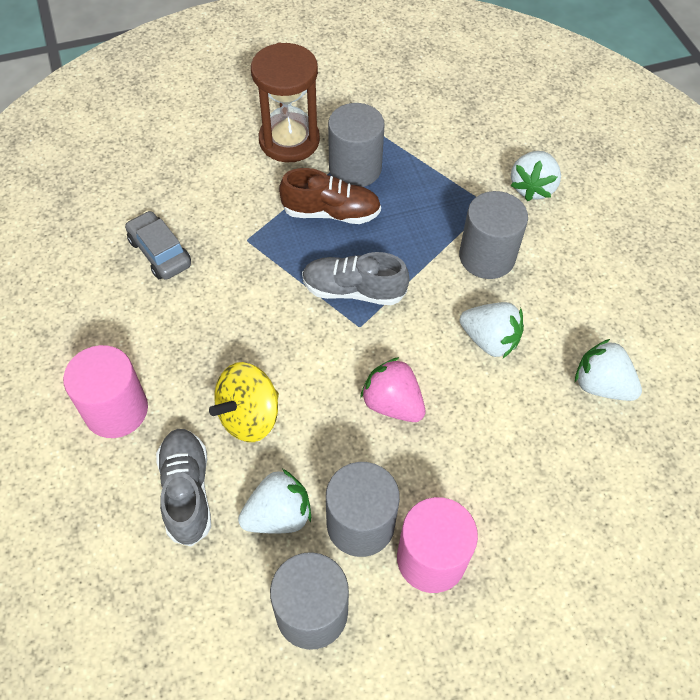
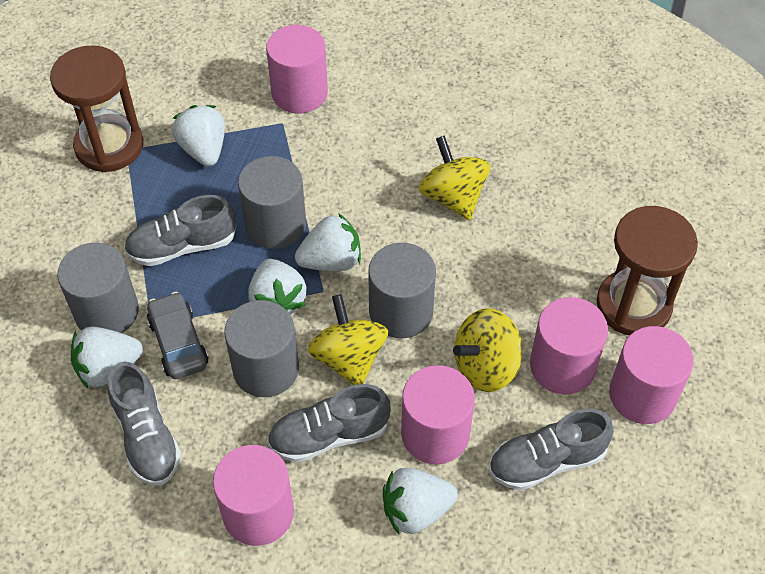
brown hourglass: [251,43,320,163] = 1 -> [50,45,143,172] [596,206,698,336] = 2
brown shoe: [279,168,381,224] = 1 -> none = 0
grey shoe: [156,429,211,546] [302,252,410,305] = 2 -> [108,361,181,486] [124,195,236,266] [267,384,391,462] [489,409,614,490] = 4
pink cylinder: [63,345,148,438] [397,497,478,593] = 2 -> [213,445,294,546] [266,25,328,113] [401,365,475,464] [530,297,608,394] [609,326,694,424] = 5
pink strawberry: [360,357,425,422] = 1 -> none = 0
white strawberry: [238,469,311,534] [460,302,524,358] [510,151,561,201] [575,339,642,401] = 4 -> [71,327,143,388] [172,105,225,166] [248,259,307,315] [295,213,361,271] [383,468,458,534] = 5
yellow spinning top: [209,362,279,442] = 1 -> [308,294,388,385] [419,135,490,220] [453,308,523,392] = 3

